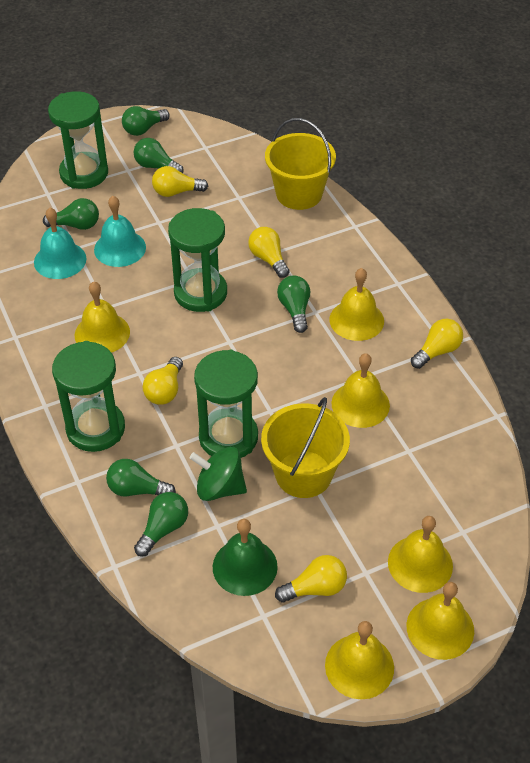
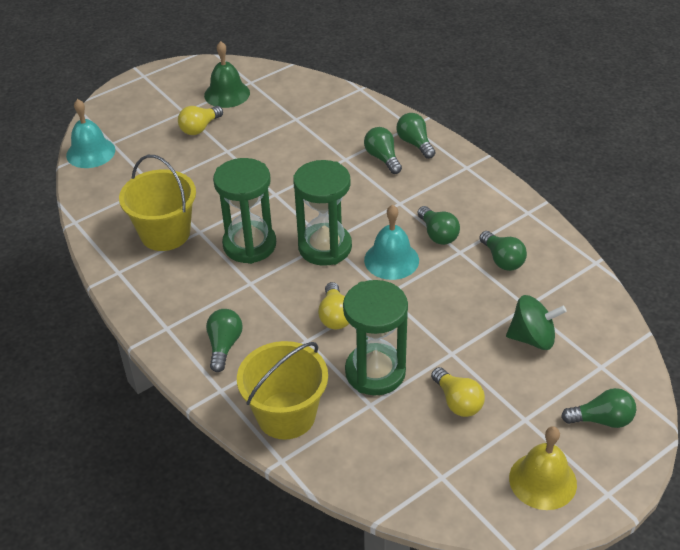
green hourglass: [48,91,108,189] [52,341,125,452] [168,208,227,312] [194,350,258,458] = 4 -> [213,158,276,264] [293,160,352,266] [343,280,408,395] = 3
yellow bell: [75,281,130,353] [325,621,394,699] [330,268,384,341] [331,353,390,428] [388,516,453,593] [406,582,474,660] = 6 -> [509,427,577,510] = 1
yellow light bulb: [143,357,183,405] [152,166,208,197] [248,227,290,278] [275,555,347,603] [411,319,463,369] = 5 -> [178,106,223,135] [318,282,350,329] [431,367,485,417] = 3

